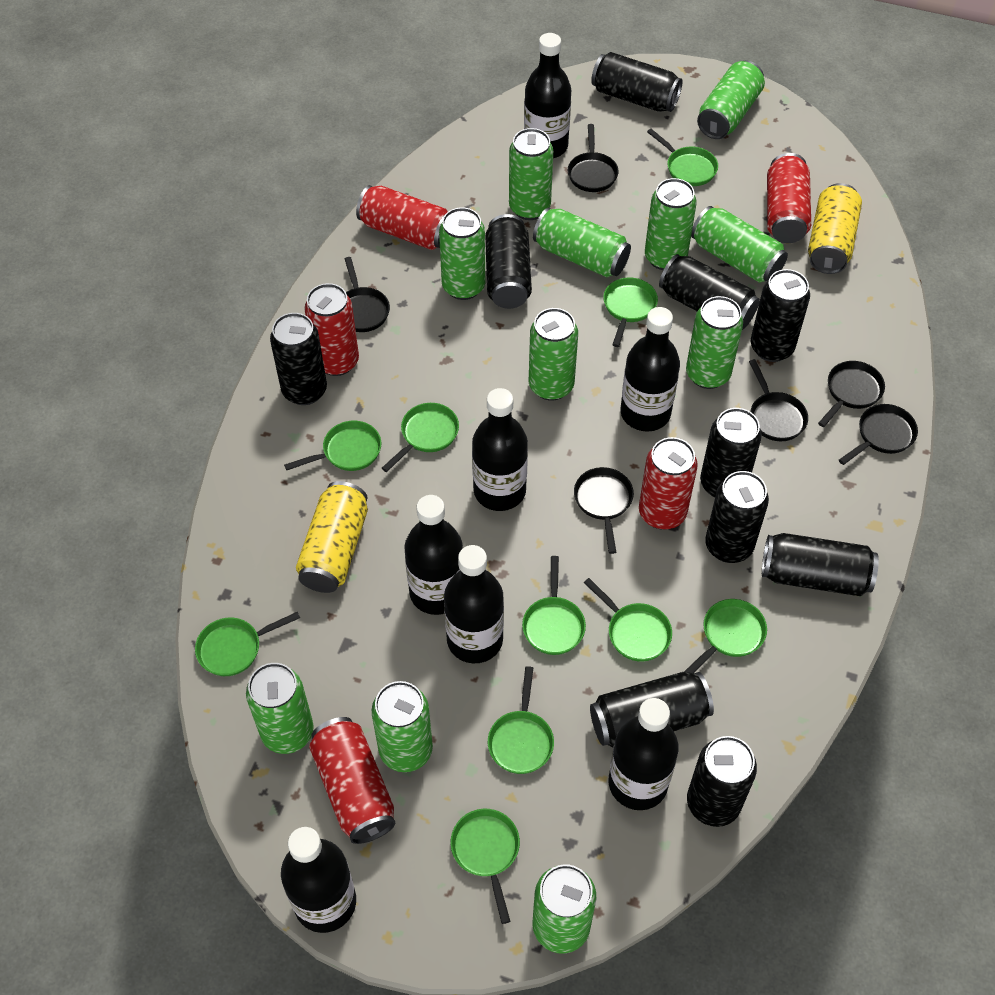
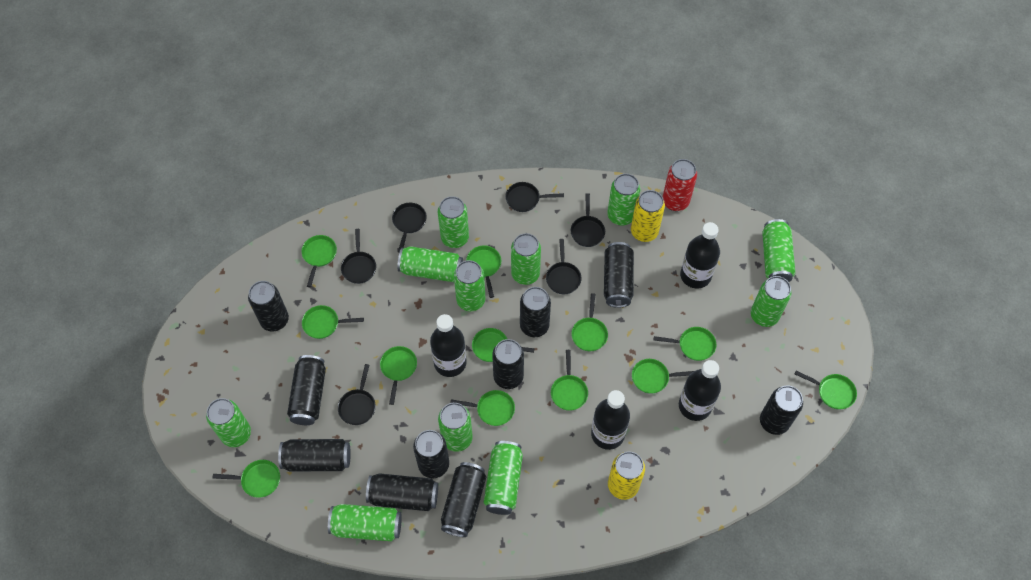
black bottle: [281,827,356,933] [404,495,463,615] [444,545,504,663] [472,388,528,511] [524,33,571,158] [609,698,679,810] [620,307,680,432] = 7 -> [430,314,467,377] [591,390,630,450] [679,360,721,421] [680,222,720,289] = 4
green pan: [195,612,300,676] [284,421,381,471] [382,403,459,472] [450,809,520,924] [488,666,554,774] [522,556,586,655] [584,578,672,662] [603,277,658,347] [647,129,718,186] [684,599,767,673] = 10 -> [212,460,280,498] [301,235,337,287] [302,305,364,339] [380,346,417,405] [451,390,515,426] [466,245,501,298] [472,328,534,362] [551,350,588,411] [571,293,608,351] [632,359,694,394] [654,327,716,361] [795,371,857,409] = 12
red can: [304,283,359,376] [309,717,395,844] [356,185,448,250] [639,437,698,530] [767,153,811,243] = 5 -> [663,159,697,211] = 1

